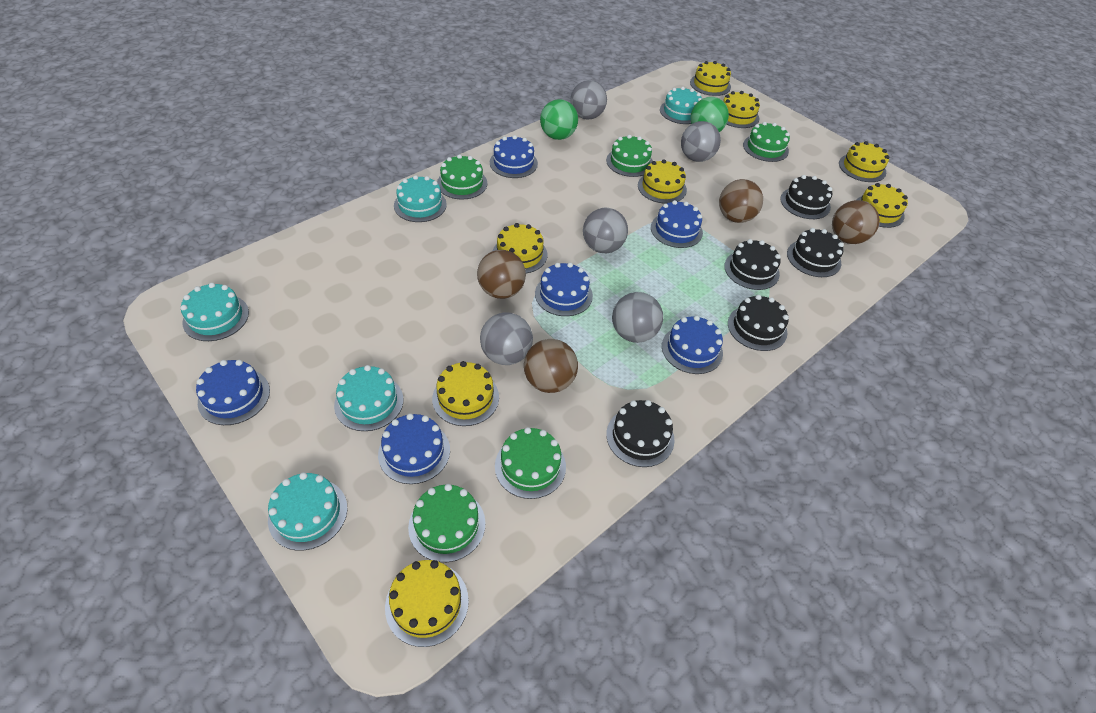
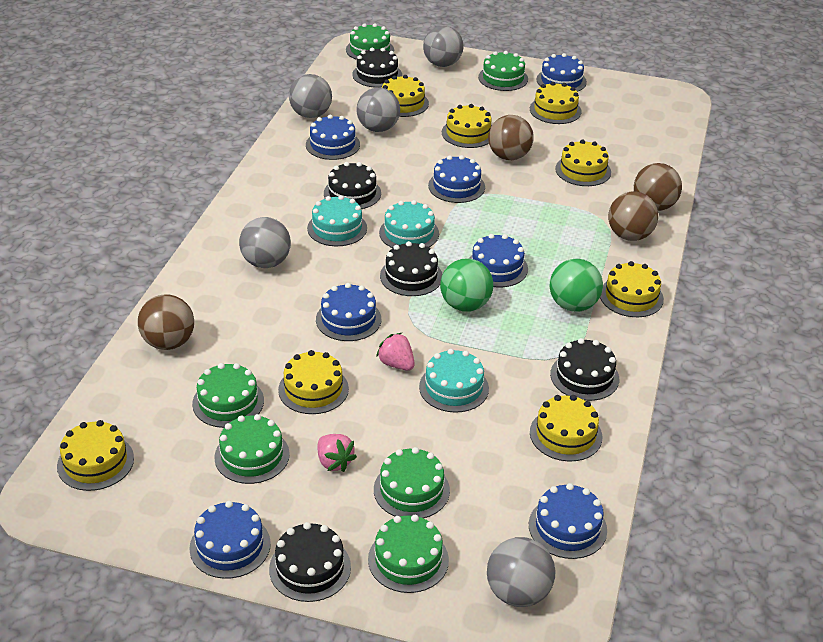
blue cake: [196,360,270,425] [378,413,450,484] [490,135,538,178] [535,263,593,316] [651,200,703,248] [662,316,723,374] = 6 -> [189,501,271,579] [306,115,360,160] [316,283,381,341] [428,155,485,203] [469,234,528,287] [529,483,607,559] [537,53,587,92] = 7
green cake: [408,484,485,562] [437,154,487,200] [495,427,566,499] [606,135,653,177] [743,122,790,162] = 5 -> [192,363,264,428] [214,414,290,484] [346,23,394,60] [368,515,449,593] [374,447,450,518] [478,51,528,91] = 6
pink strawberry: none = 0 -> [318,434,357,472] [376,333,415,371] = 2
turquoise cake: [181,283,249,341] [268,472,347,551] [334,365,403,431] [394,175,447,222] [660,87,702,124] = 5 -> [307,195,367,246] [379,200,439,248] [419,349,489,413] = 3

